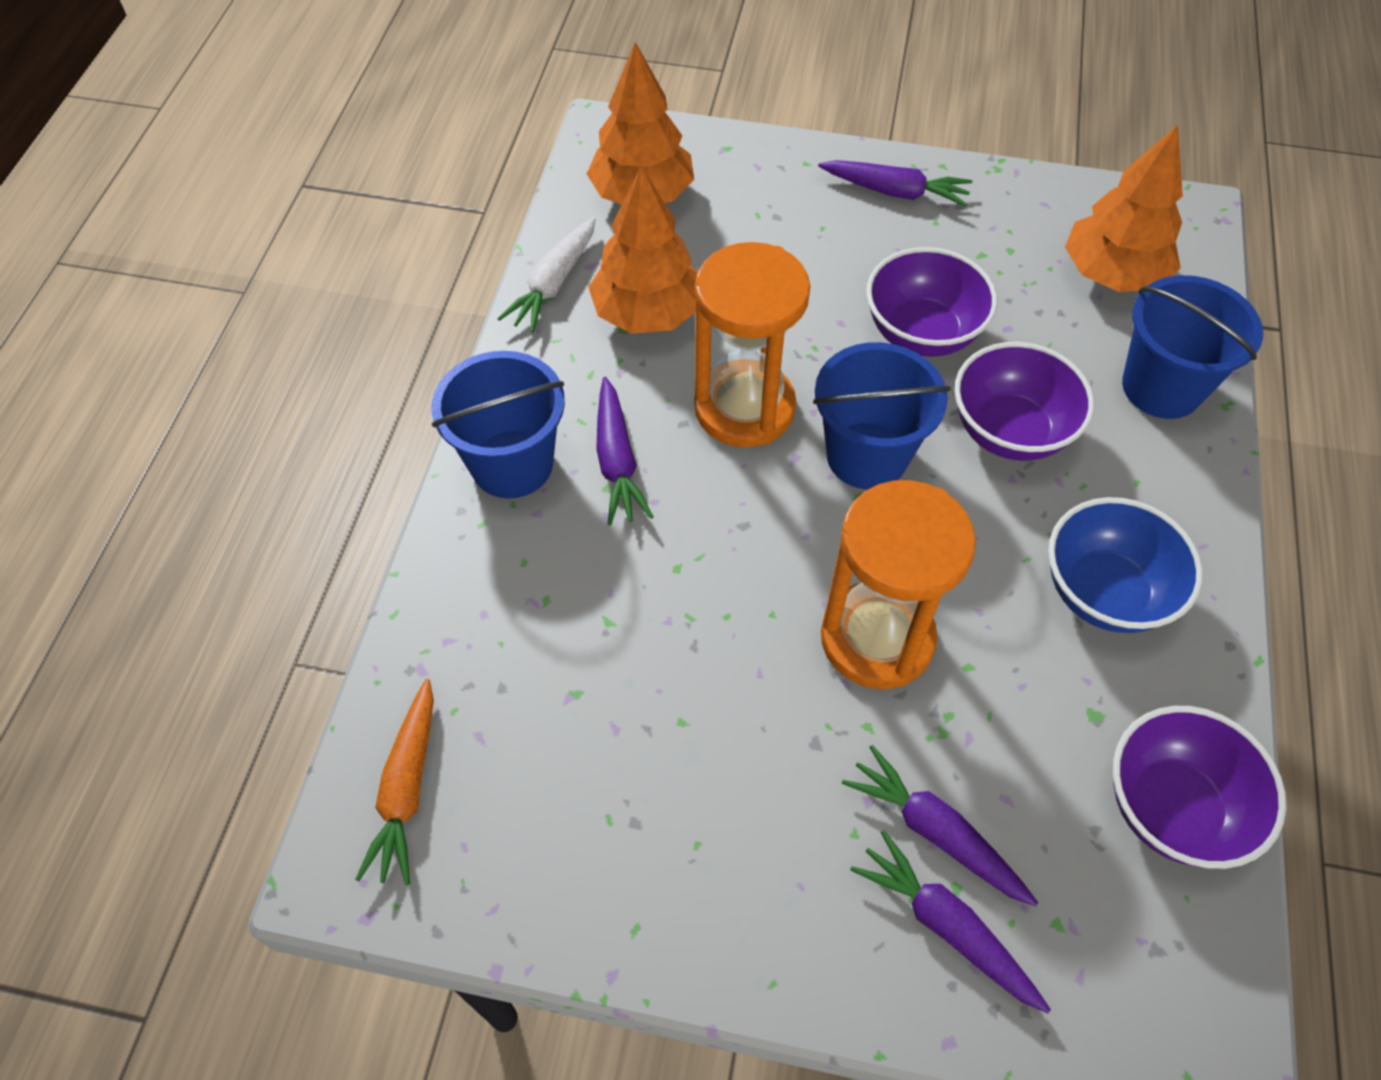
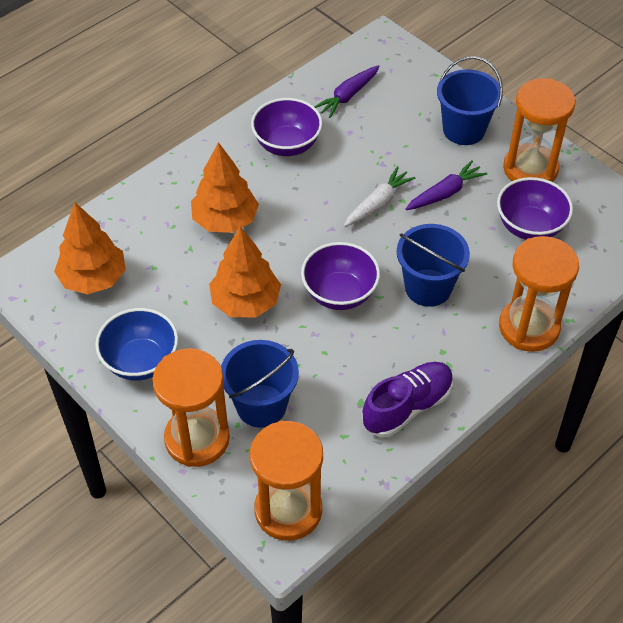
orange carrot: [355,679,434,885] = 1 -> none = 0
orange hourglass: [694,242,810,448] [821,480,976,689] = 2 -> [152,348,230,467] [250,420,323,541] [499,236,579,352] [503,78,575,182] = 4
purple carrot: [596,377,653,526] [818,160,972,207] [842,745,1038,906] [850,830,1051,1013] = 4 -> [314,65,380,118] [406,160,487,210] = 2
purple shoe: none = 0 -> [362,362,453,438] = 1

